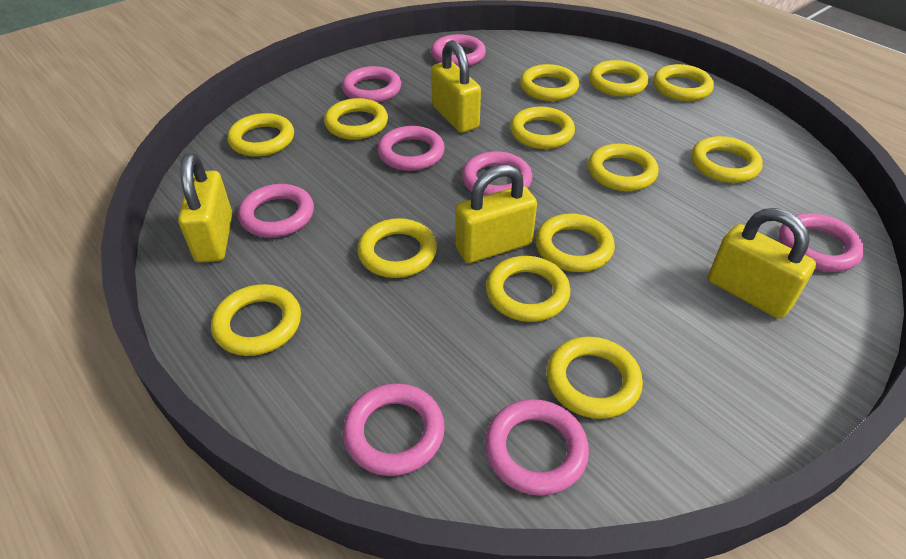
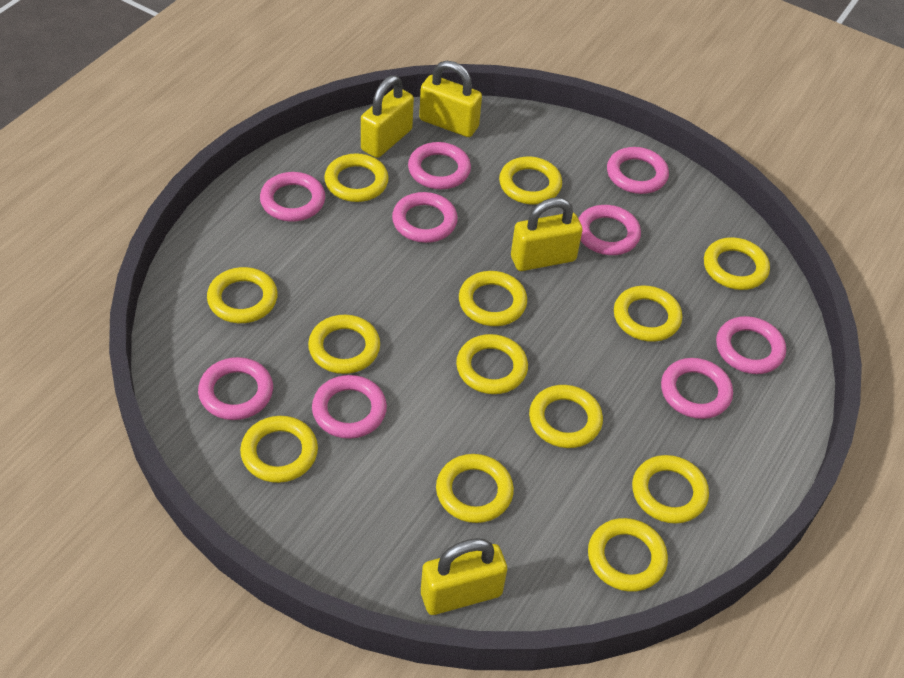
pink ring: [238,184,314,238] [342,66,401,103] [343,383,445,476] [378,126,445,171] [431,34,486,67] [462,151,532,196] [485,399,589,496] [779,213,864,272] = 8 -> [198,357,273,420] [260,172,325,222] [312,375,387,439] [392,192,458,243] [408,142,471,189] [578,205,641,255] [607,147,669,194] [661,358,733,419] [716,316,786,374] = 9

